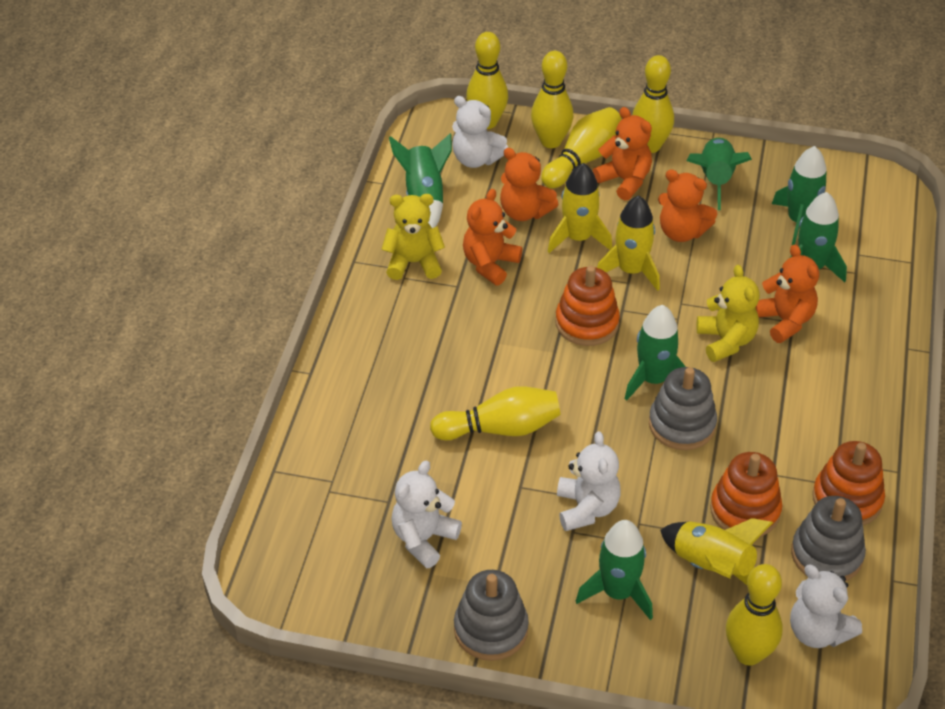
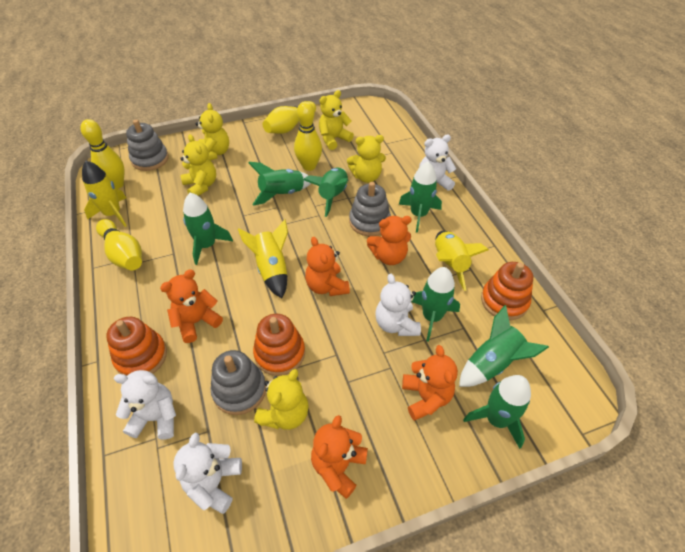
green rocket: [389,133,452,228] [576,520,653,620] [625,305,686,400] [687,138,752,210] [772,146,827,245] [790,192,847,282] = 6 -> [183,193,233,265] [248,162,311,206] [303,168,348,217] [399,162,442,233] [411,267,460,342] [459,305,549,387] [463,375,531,449] = 7
yellow bowling pin: [430,386,561,440] [466,32,508,129] [531,51,574,148] [541,107,622,188] [632,55,674,153] [726,564,783,666] = 6 -> [80,119,124,189] [96,219,142,270] [263,101,316,134] [294,101,322,171] = 4
yellow teddy bear: [381,194,445,280] [696,265,760,362] = 2 -> [180,134,216,196] [196,103,229,160] [254,369,309,430] [319,90,354,150] [347,135,386,183] = 5

